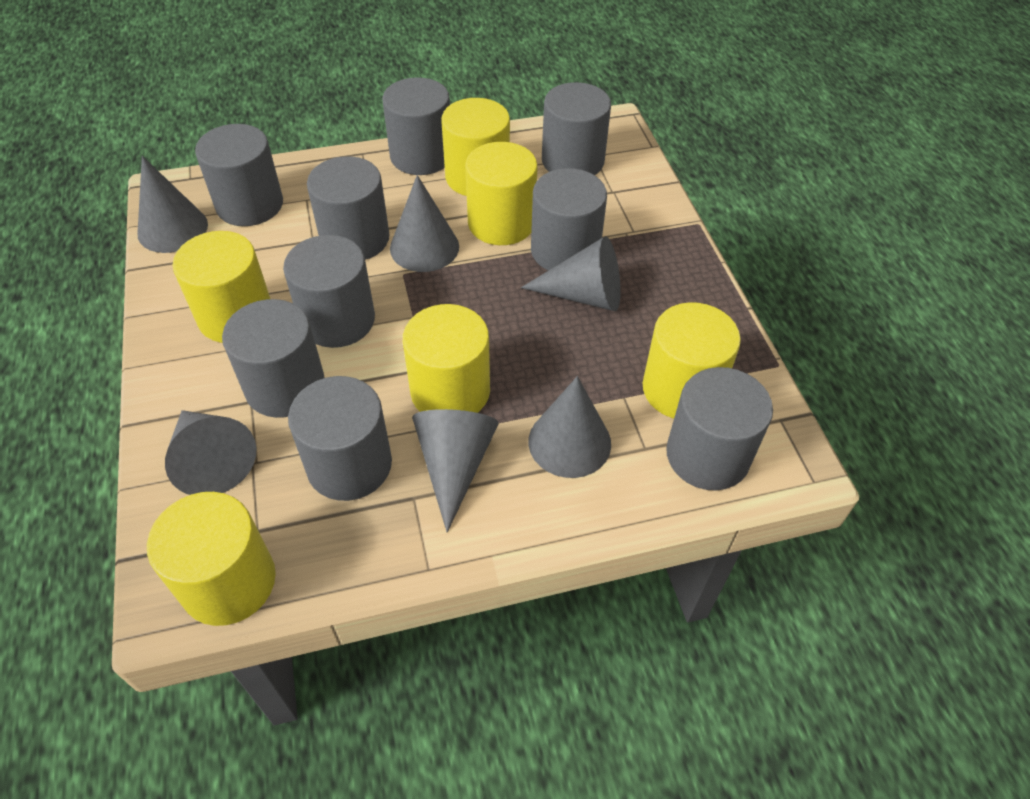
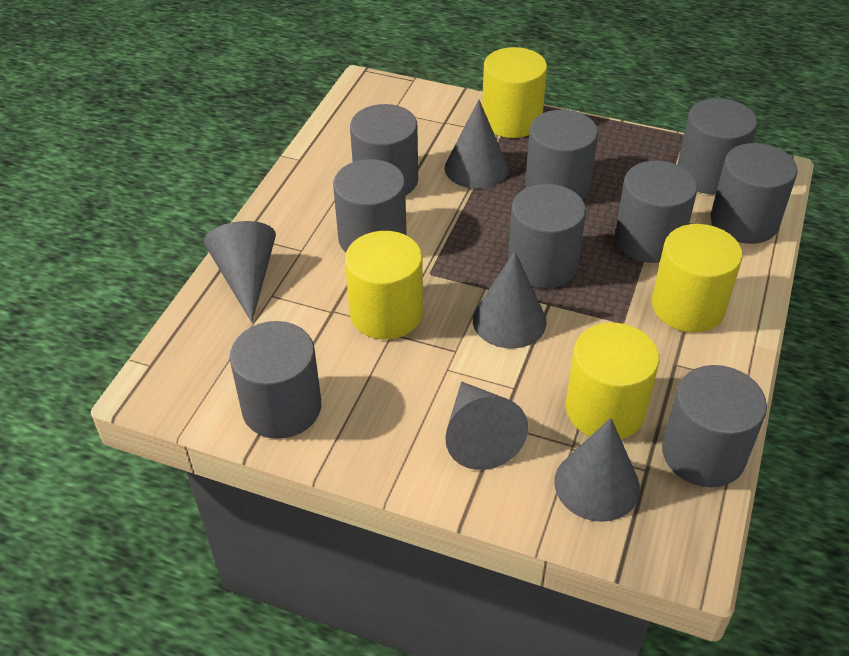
grey cone: [137,156,208,253] [165,410,257,495] [390,175,459,272] [412,409,499,532] [521,236,621,311] [528,376,611,478] = 6 -> [204,221,276,323] [445,100,508,189] [445,381,528,470] [473,251,547,348] [554,418,640,522] = 5
yellow cylinder: [147,492,276,626] [173,231,270,343] [403,304,490,413] [441,98,510,196] [465,142,538,245] [643,302,741,418] = 6 -> [345,231,423,340] [482,47,547,138] [566,323,659,439] [652,224,743,332] = 4

